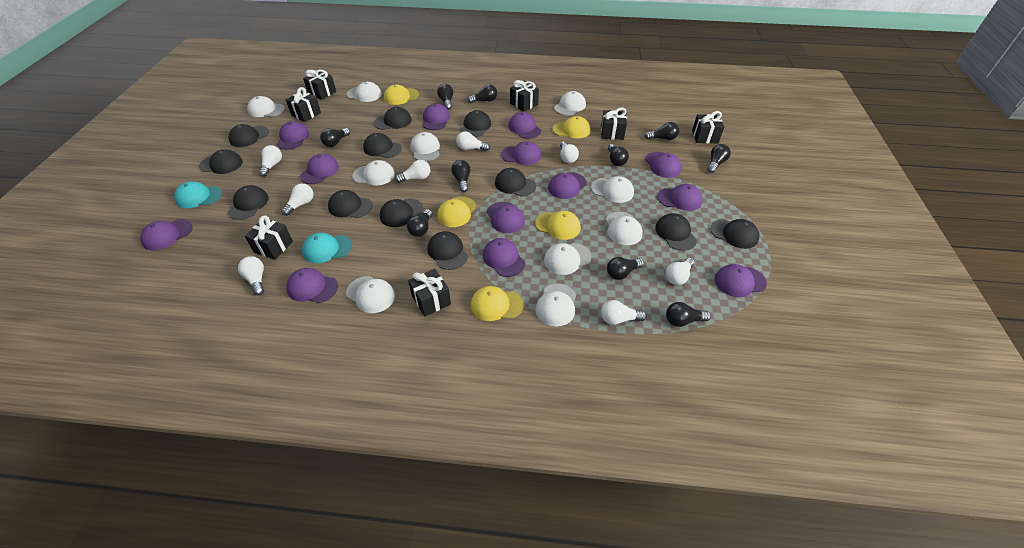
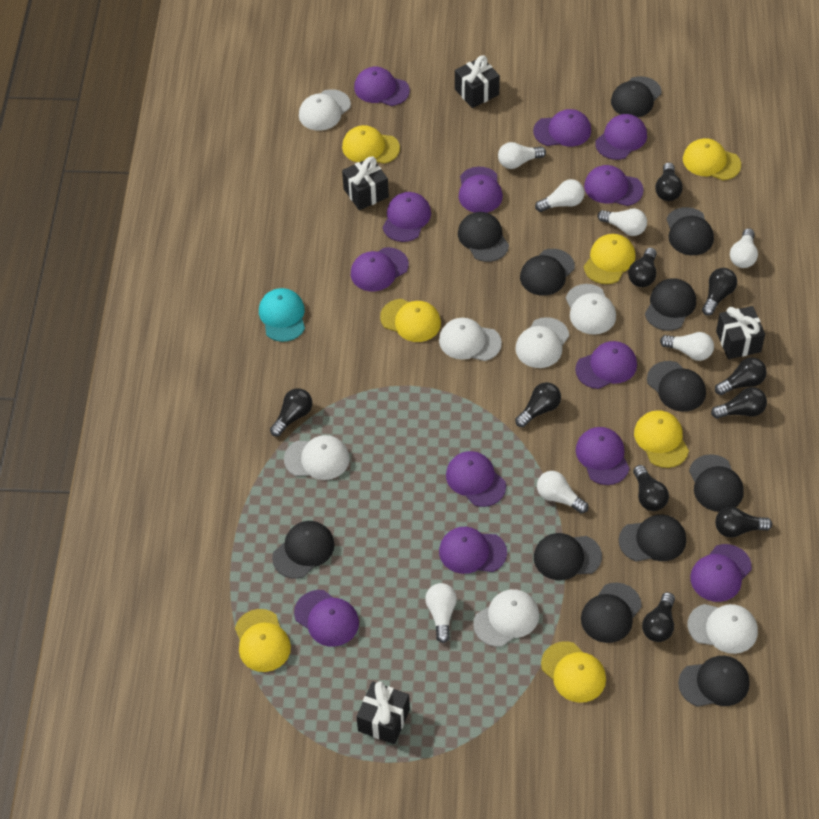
black gift: [245,215,293,260] [286,87,321,122] [303,70,336,100] [408,269,451,317] [510,80,539,112] [601,108,627,140] [692,111,724,143] = 7 -> [342,157,389,210] [356,681,410,744] [455,56,500,108] [716,306,765,359] = 4
turquoise cap: [174,181,222,208] [302,233,352,263] = 2 -> [259,288,305,342] = 1
white cap: [247,96,285,117] [346,276,395,313] [347,82,382,102] [352,160,395,186] [411,132,440,161] [536,283,576,327] [544,243,591,275] [554,91,586,115] [591,176,634,203] [605,212,643,245] = 10 -> [284,435,350,480] [299,89,351,131] [439,318,502,361] [473,589,539,647] [515,317,569,368] [566,284,616,335] [688,604,758,654] = 7
white light bulb: [238,256,264,295] [259,145,282,177] [281,184,314,216] [395,160,430,183] [456,131,490,151] [560,141,579,163] [601,300,647,325] [665,258,695,285] = 8 -> [425,583,457,643] [498,142,546,169] [535,179,584,212] [537,471,588,514] [598,209,647,236] [660,332,714,361] [730,228,758,268] = 7
yellow cap: [384,84,419,105] [437,196,476,227] [471,286,524,321] [535,211,581,240] [552,116,591,139] = 5 -> [235,609,291,672] [342,125,400,164] [380,299,441,342] [541,641,606,703] [584,234,636,284] [634,410,689,468] [683,138,741,180] = 7

